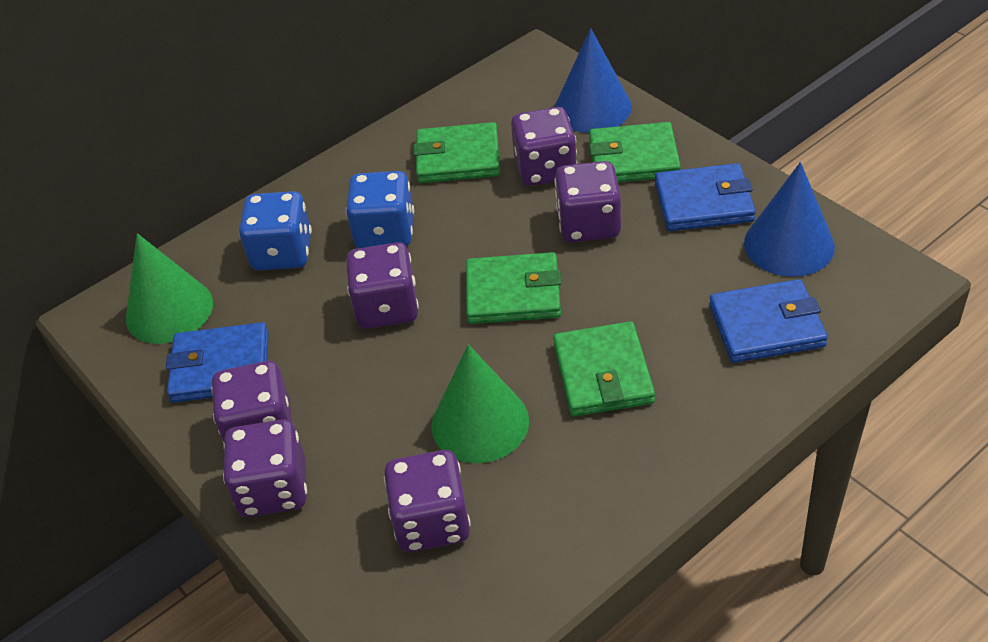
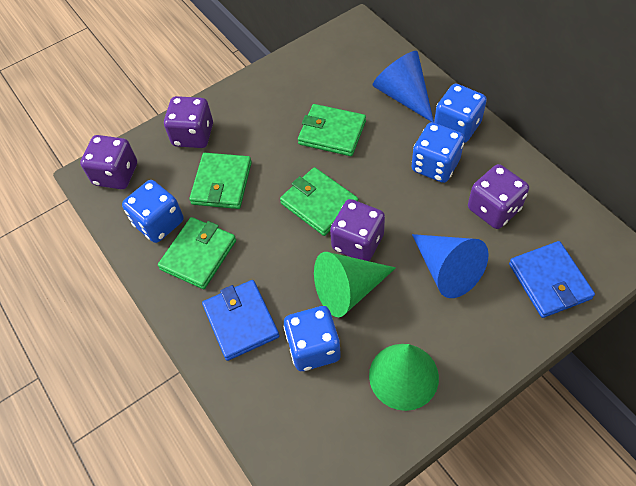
blue dice: [239,191,312,270] [346,171,414,248] = 2 -> [122,180,184,243] [284,306,341,371] [411,122,465,183] [434,84,487,143] = 4
blue wallet: [166,322,269,403] [655,163,756,231] [709,279,828,363] = 3 -> [202,280,279,361] [509,241,595,318] = 2
purple dice: [211,361,292,444] [223,419,307,517] [346,242,419,329] [384,450,471,552] [511,107,577,186] [555,161,621,242] = 6 -> [80,135,137,189] [164,96,213,148] [330,199,385,261] [468,164,529,229] = 4

